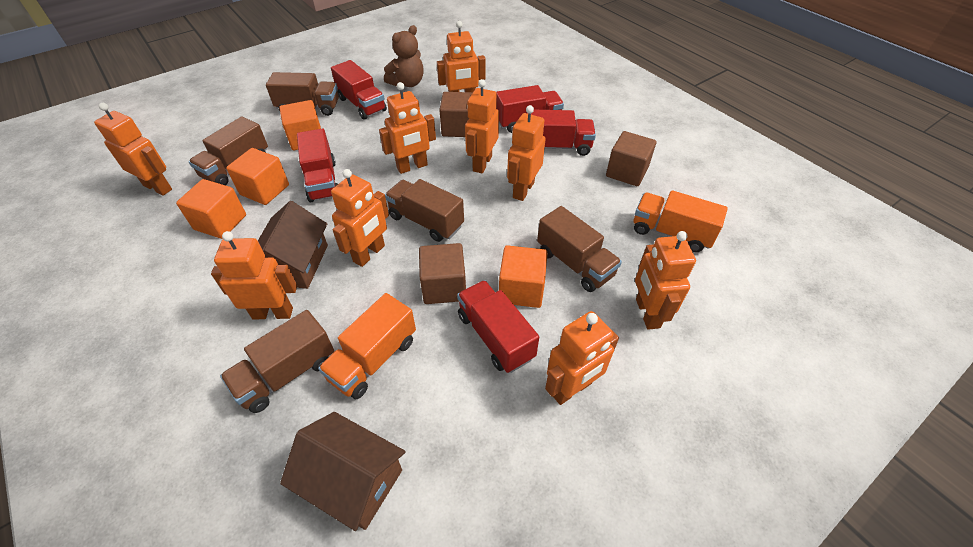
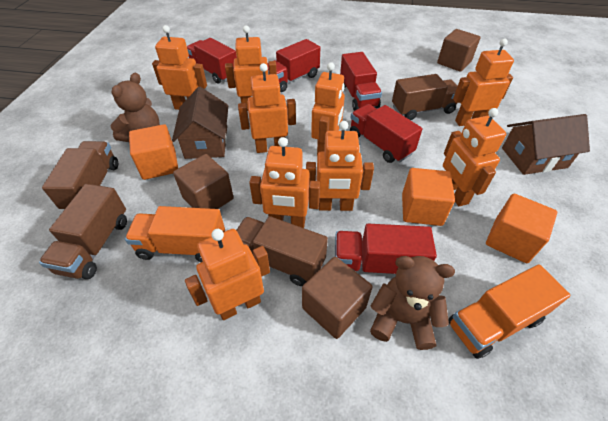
brown teddy bear: [384,25,424,87] = 1 -> [111,73,160,142] [370,256,455,350] = 2
brown truck: [189,116,268,186] [220,310,334,413] [266,72,339,116] [385,179,464,242] [537,206,622,292] = 5 -> [39,184,127,279] [42,141,118,210] [236,216,328,286] [392,74,457,120] = 4
orange cube: [176,179,246,239] [226,148,289,205] [279,100,321,150] [499,245,548,308] = 4 -> [129,124,178,180] [402,168,455,226] [486,194,557,263] = 3

